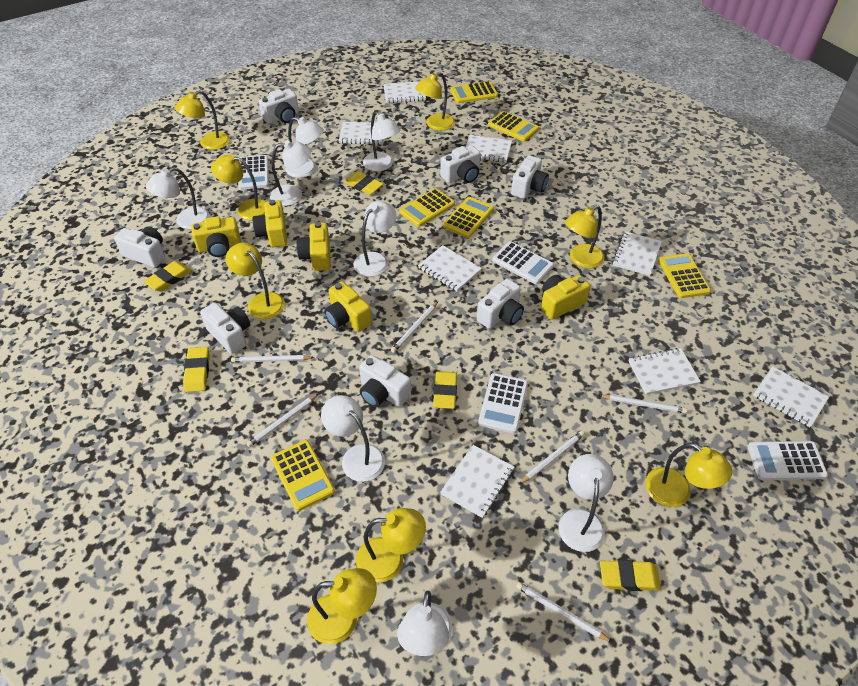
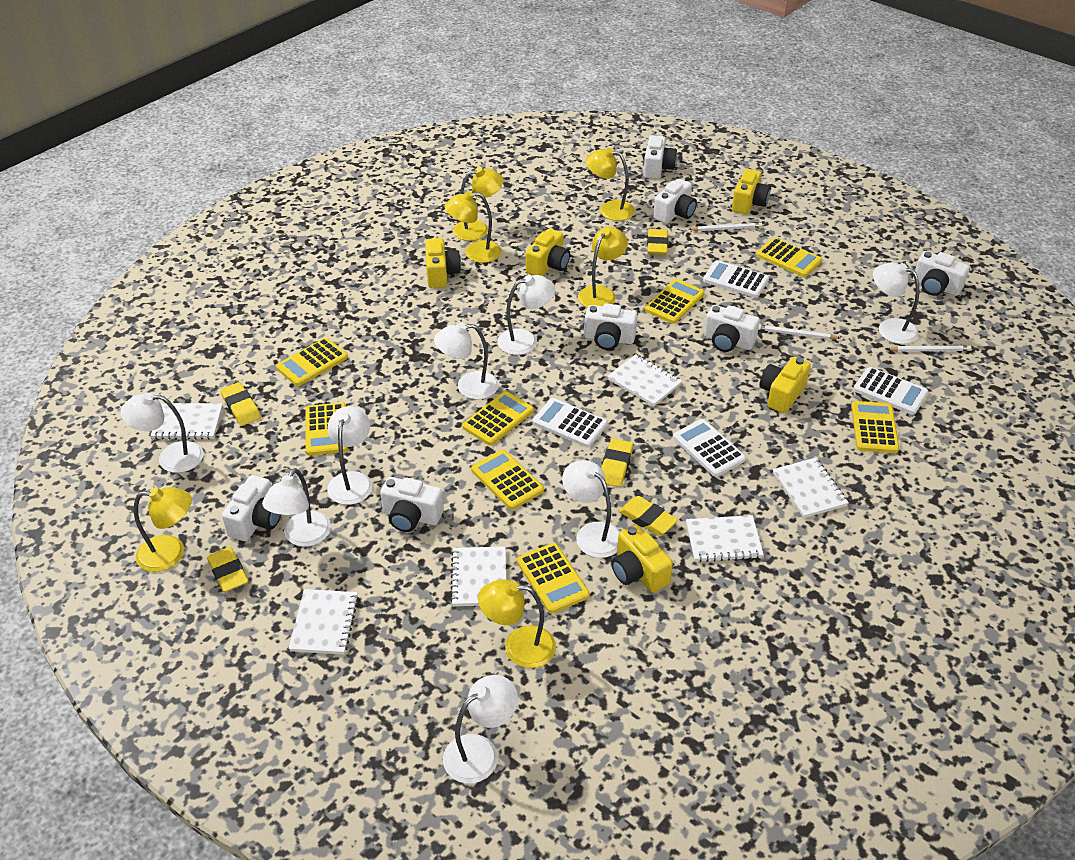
white notebook: [339,122,382,145] [383,81,426,103] [418,245,482,292] [440,445,514,518] [466,135,512,162] [612,231,662,276] [628,348,701,395] [753,366,829,427] = 8 -> [150,403,223,440] [289,589,359,654] [450,546,506,606] [607,354,682,406] [686,515,764,562] [773,458,849,518] = 6
white pencil: [231,355,314,363] [246,394,318,447] [391,302,438,353] [516,582,612,642] [519,431,584,484] [599,394,687,413] = 6 -> [688,222,763,231] [758,325,840,339] [887,345,971,352] = 3
yellow calculator: [271,440,335,511] [399,188,455,227] [443,197,494,238] [450,81,498,103] [488,111,539,142] [658,253,711,298] = 6 -> [276,338,348,386] [305,402,348,456] [462,391,534,446] [471,450,544,510] [517,543,590,614] [645,279,705,324] [756,238,822,277] [851,401,899,453] = 8
yellow lamp: [175,90,230,150] [211,154,267,220] [226,242,285,319] [307,568,377,644] [356,508,426,583] [415,72,455,131] [565,205,605,268] [645,443,733,507] = 8 -> [134,487,192,572] [445,191,501,263] [453,167,504,241] [478,579,556,668] [578,227,628,308] [586,148,635,221] = 6

